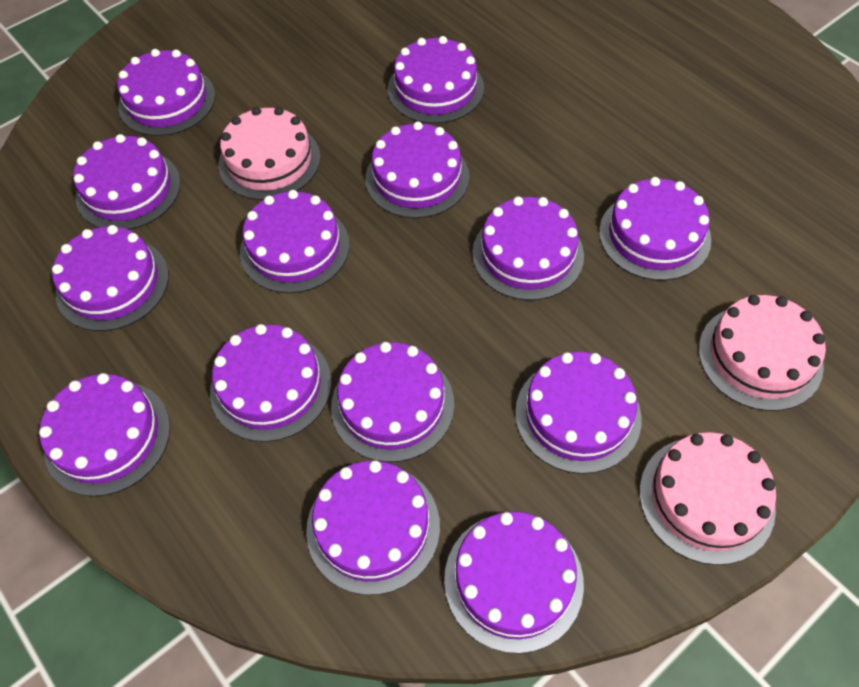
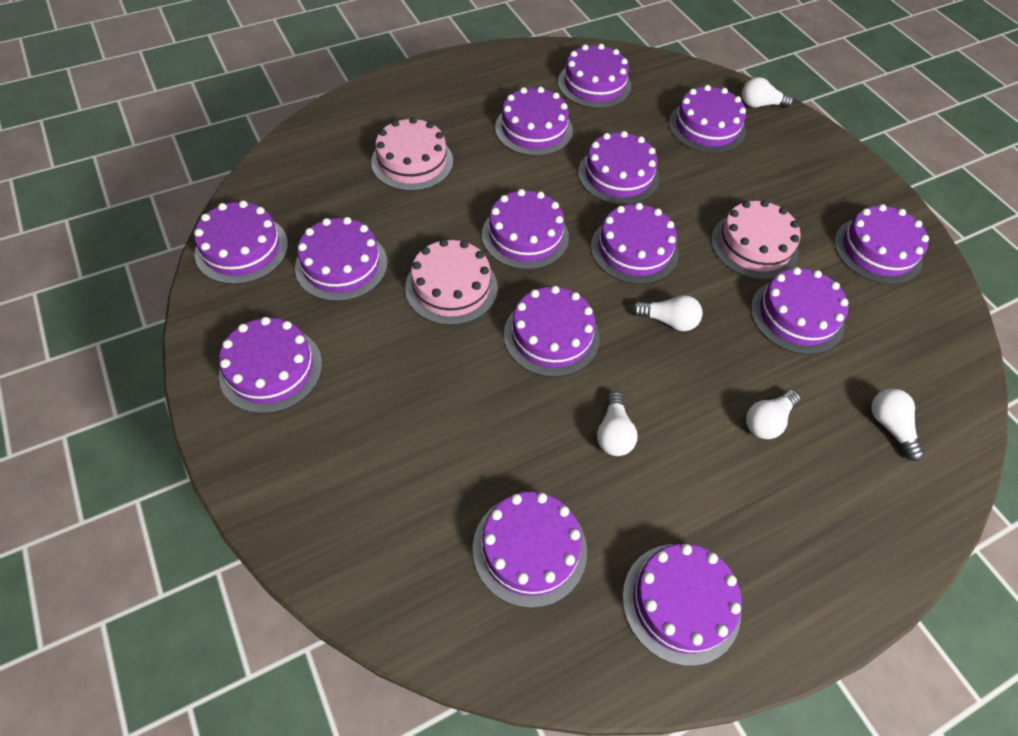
white light bulb: none = 0 -> [597,391,637,456] [632,295,702,331] [742,77,794,108] [746,390,800,439] [871,389,925,461] = 5

